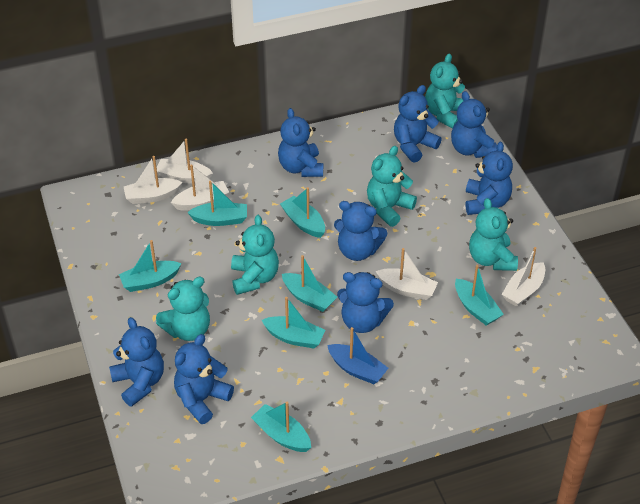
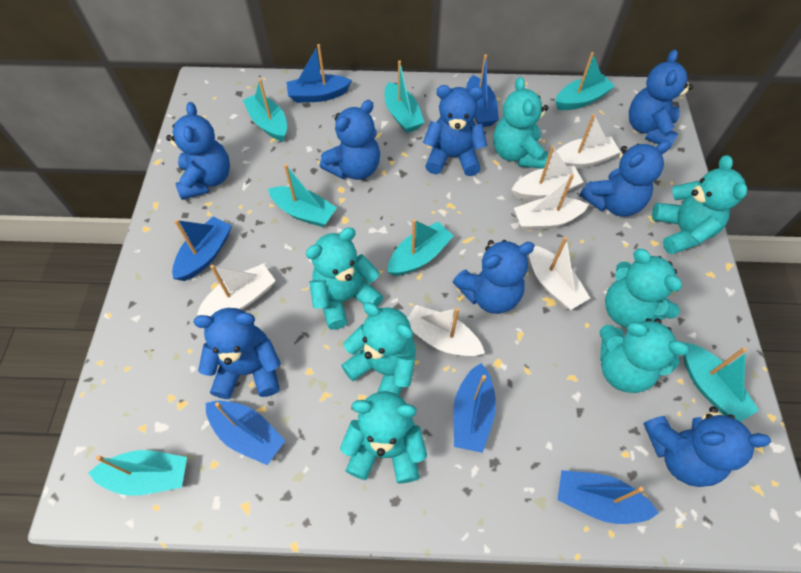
blue boat: [327,327,388,384] = 1 -> [172,217,232,281] [206,401,286,465] [286,44,352,103] [453,363,496,453] [466,54,499,127] [557,470,659,524] = 6
turquoise teddy bear: [156,277,210,341] [231,215,279,295] [367,146,417,227] [425,53,465,128] [469,198,518,271] = 5 -> [306,227,384,330] [340,391,427,484] [341,302,416,395] [493,77,548,169] [600,318,689,393] [605,249,682,328] [652,155,747,254] = 7
white boat: [124,156,183,204] [157,139,213,183] [171,165,229,211] [376,248,438,300] [502,247,545,307] = 5 -> [197,264,276,316] [407,305,485,357] [512,146,583,200] [514,174,589,230] [529,237,590,310] [556,114,620,169] = 6

